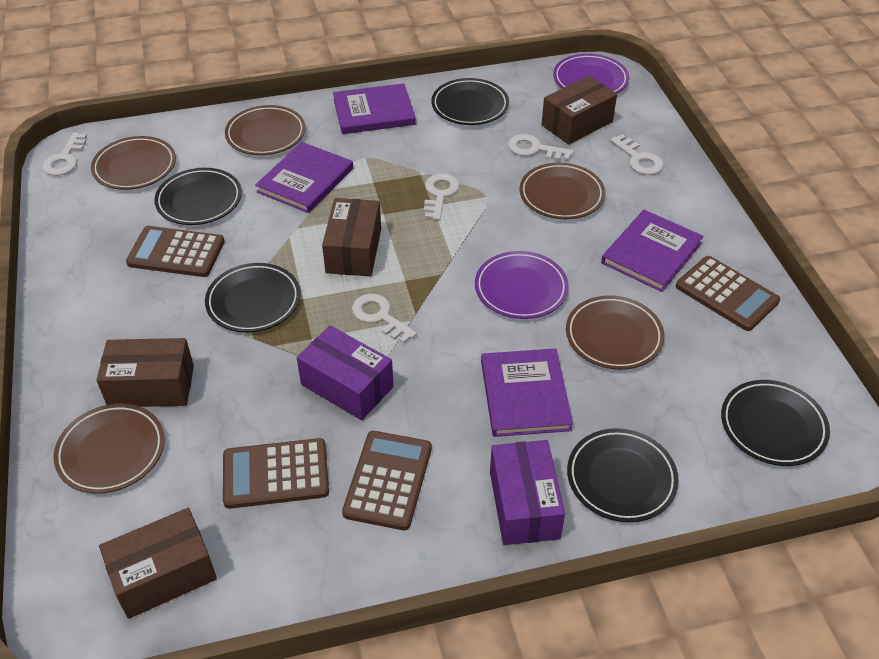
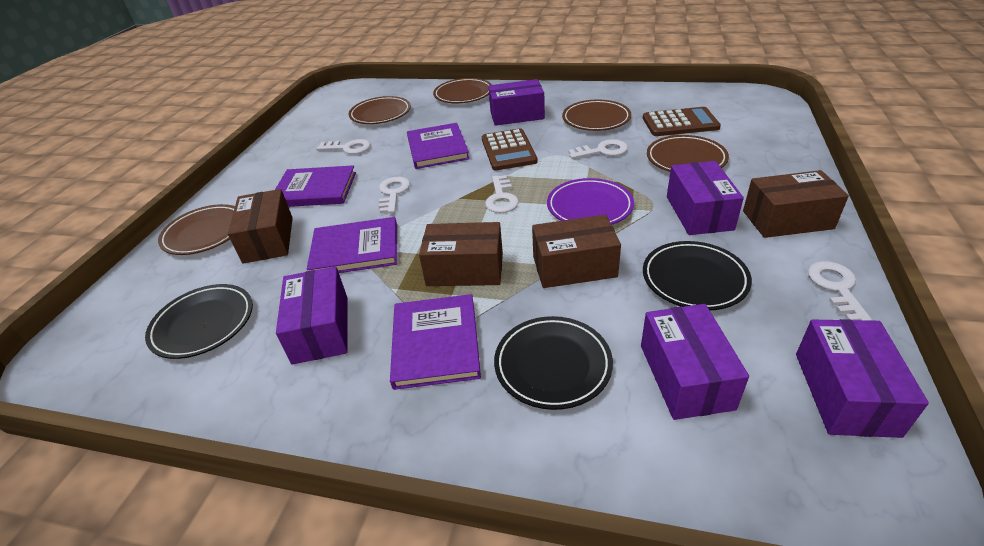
black plate: [154,168,242,225] [205,263,301,333] [431,78,509,125] [567,428,679,522] [721,380,830,466] = 5 -> [145,284,253,359] [494,316,613,410] [643,241,752,310] = 3
brown calculator: [126,226,225,277] [223,438,329,509] [342,431,432,530] [676,256,780,331] = 4 -> [482,128,538,170] [643,107,721,136] = 2
purple box: [297,325,394,420] [490,440,565,545] = 2 -> [276,267,348,365] [488,79,545,126] [641,304,749,420] [667,161,744,235] [796,319,929,438] = 5
purple plate: [475,251,569,319] [553,54,629,94] = 2 -> [547,178,634,225] = 1

